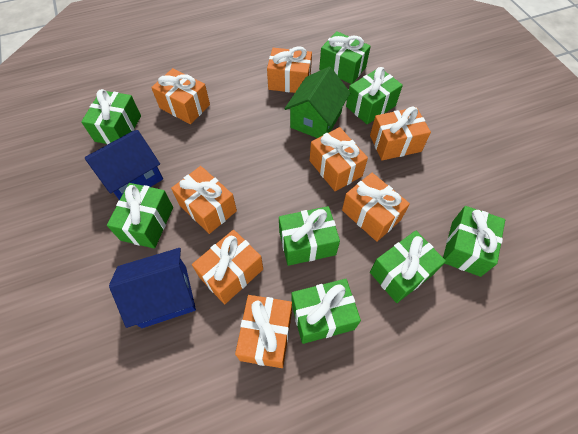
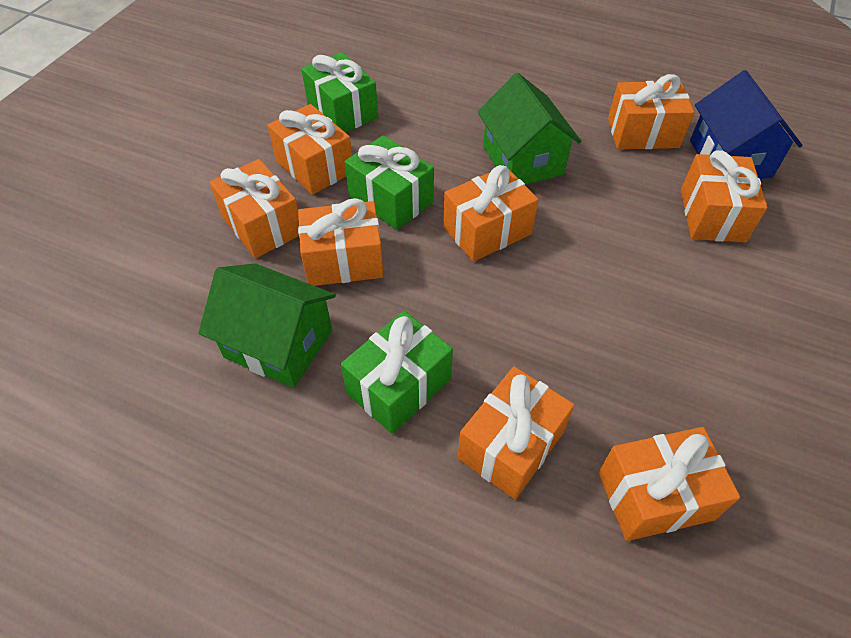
blue house: [85,130,163,200] [109,248,196,328] = 2 -> [690,70,802,179] = 1
green gift: [81,89,141,144] [107,183,173,249] [279,206,340,266] [291,279,361,344] [319,31,371,84] [346,67,403,125] [370,231,446,303] [443,206,505,277] = 8 -> [301,52,378,132] [341,311,453,434] [344,135,434,230] = 3
green house: [285,67,350,138] = 1 -> [198,263,336,388] [478,73,581,184] = 2

